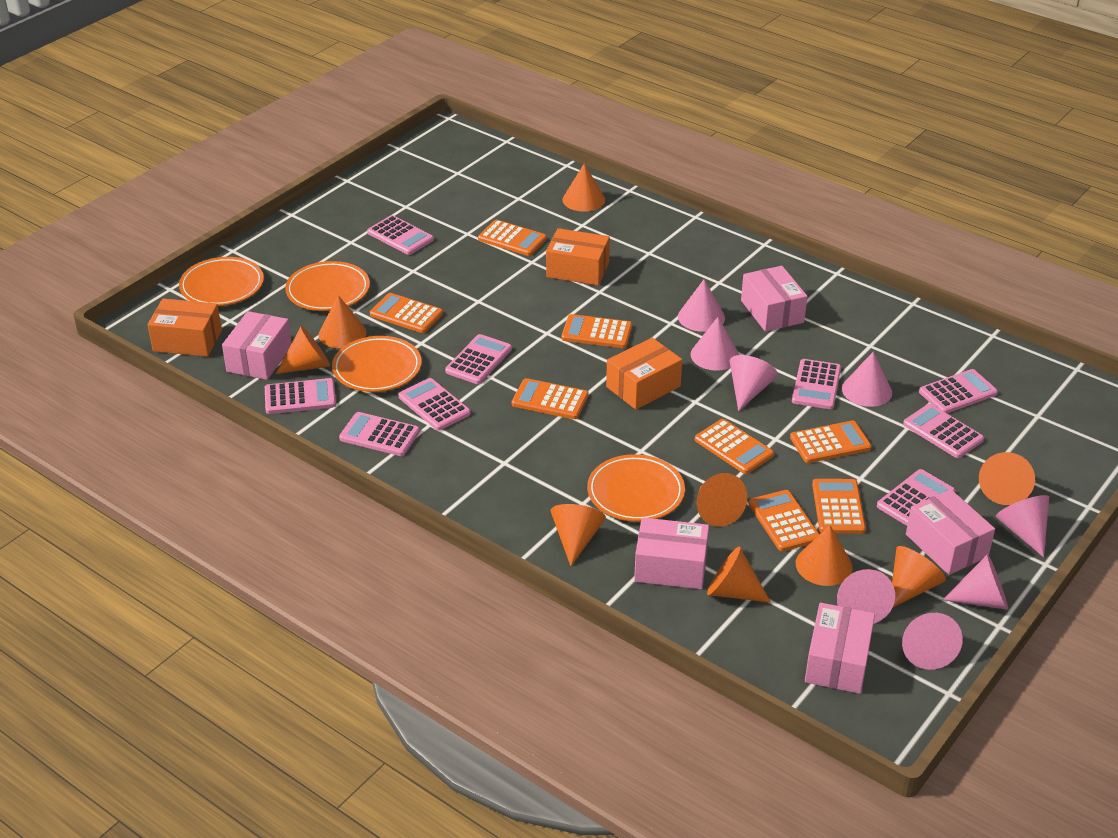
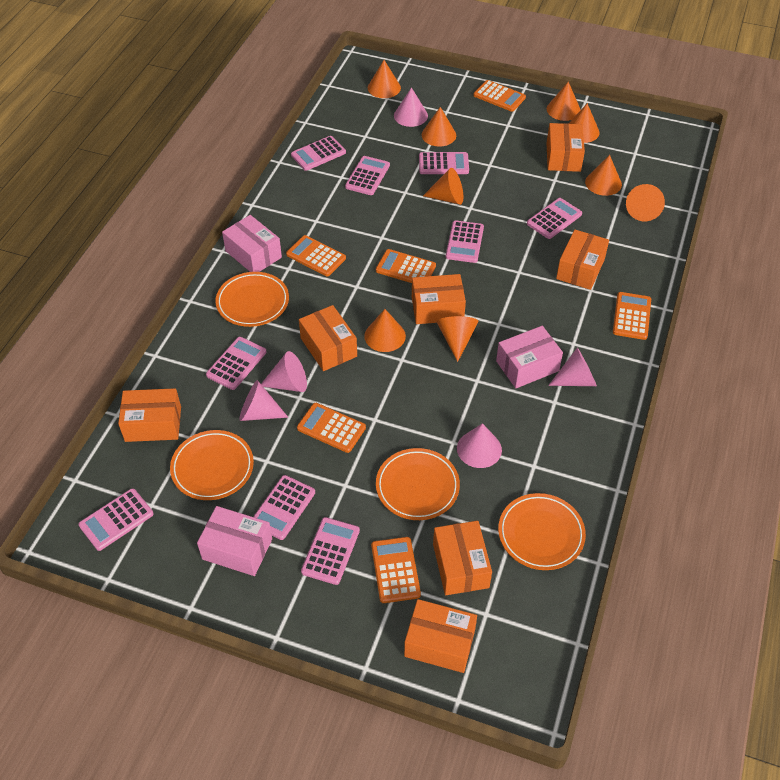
orange box: [148,298,222,357] [546,228,610,285] [606,338,682,410] = 3 -> [118,388,181,442] [299,305,357,371] [404,599,477,673] [412,274,466,324] [433,521,492,595] [547,123,585,172] [556,230,609,290] = 7
orange calculator: [370,293,443,333] [478,220,547,256] [512,378,589,419] [562,314,632,348] [695,419,774,474] [749,490,820,551] [790,421,872,463] [812,479,866,534] = 8 -> [286,235,346,277] [297,403,366,453] [371,537,421,603] [376,249,436,283] [473,80,526,112] [613,292,651,340] = 6
pink box: [222,311,292,380] [634,518,709,589] [741,266,808,332] [805,603,875,694] [906,489,995,575] = 5 -> [197,506,272,576] [222,215,282,272] [496,326,563,388] = 3
pink cone: [678,279,725,332] [690,317,739,371] [730,355,778,411] [837,569,895,623] [842,352,892,407] [902,613,963,670] [942,554,1008,610] [996,495,1049,557] = 8 -> [239,380,288,421] [261,351,307,392] [394,87,428,127] [457,423,502,468] [548,347,597,386] = 5

